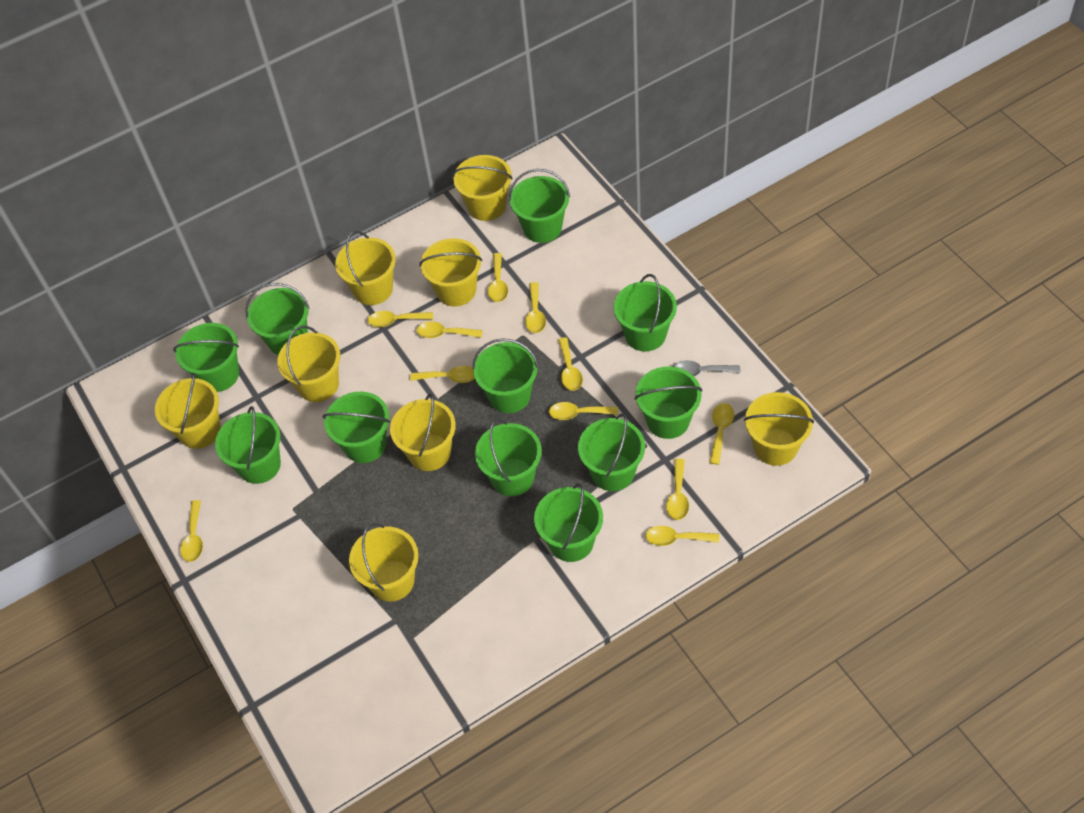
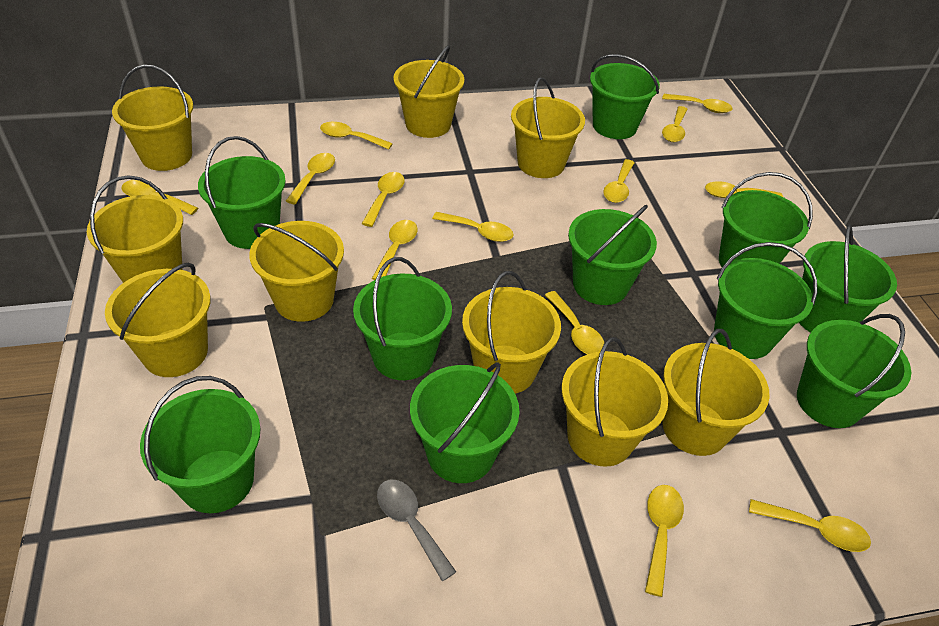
green bucket: [173,323,239,392] [215,406,281,484] [245,283,310,355] [323,392,390,463] [472,338,539,413] [475,419,542,496] [509,169,570,243] [534,483,603,562] [578,414,645,491] [614,274,677,351] [635,366,702,439] = 11 -> [140,376,260,513] [198,136,286,249] [353,257,452,380] [410,362,520,483] [568,205,657,305] [590,54,660,139] [714,242,817,359] [719,172,813,267] [797,314,911,428] [799,225,897,333] = 10
yellow bucket: [155,373,221,449] [277,326,340,402] [335,231,396,305] [349,523,419,602] [390,394,456,471] [419,238,482,306] [452,155,513,221] [744,392,814,466] = 8 -> [87,175,183,283] [105,263,211,377] [112,65,193,171] [249,221,344,322] [393,45,464,138] [462,271,561,394] [511,77,585,178] [562,337,668,467] [662,329,770,456] = 9
yellow spoon: [181,500,203,562] [368,311,433,327] [410,366,475,383] [417,321,483,338] [488,253,508,302] [525,282,546,333] [549,402,618,420] [558,337,583,391] [645,525,719,546] [666,459,689,520] [710,403,734,465] = 11 -> [121,180,198,215] [286,153,335,204] [320,122,393,150] [362,172,405,227] [372,220,418,280] [432,212,514,242] [545,291,604,354] [603,159,634,203] [645,485,684,597] [662,94,733,113] [662,106,687,142] [705,181,783,198] [749,499,871,552] = 13

